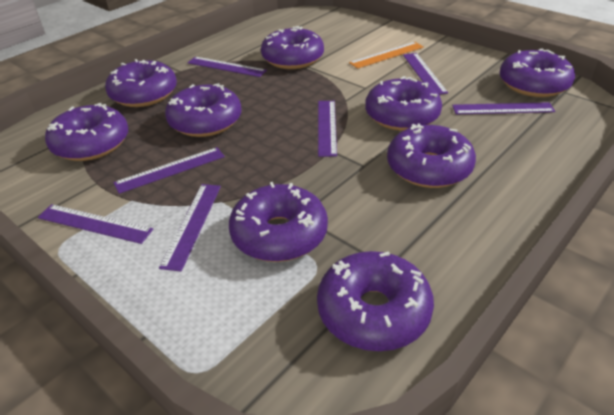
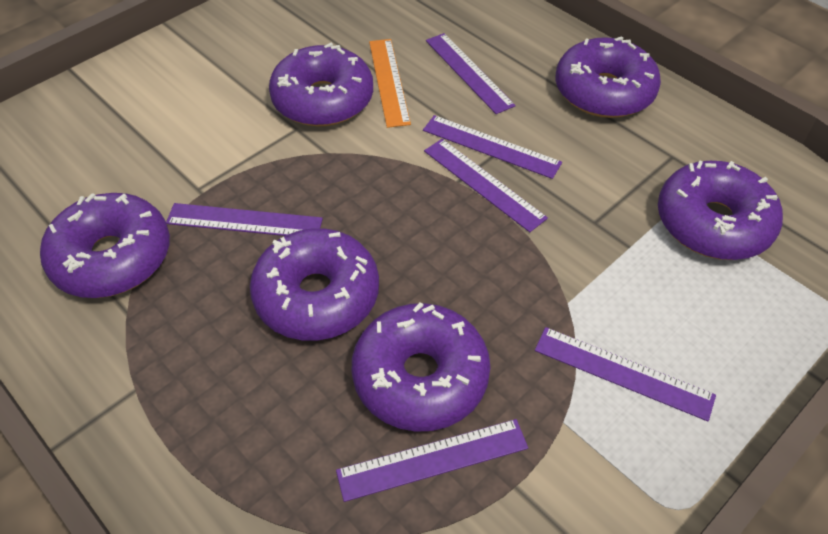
purple donut: [45,103,128,161] [105,59,177,107] [165,83,242,137] [229,182,328,262] [261,26,324,69] [317,251,434,351] [365,76,442,131] [387,123,476,188] [500,48,575,97] = 9 -> [40,193,170,298] [250,228,379,341] [269,43,373,126] [352,302,490,432] [555,36,661,118] [658,160,783,260] = 6
purple ruler: [38,204,153,244] [113,147,225,194] [159,184,221,272] [188,57,267,77] [318,101,337,157] [403,53,448,95] [452,102,555,114] = 7 -> [166,203,323,236] [336,419,528,502] [423,115,562,179] [424,139,548,232] [426,33,516,114] [535,327,716,421] = 6

